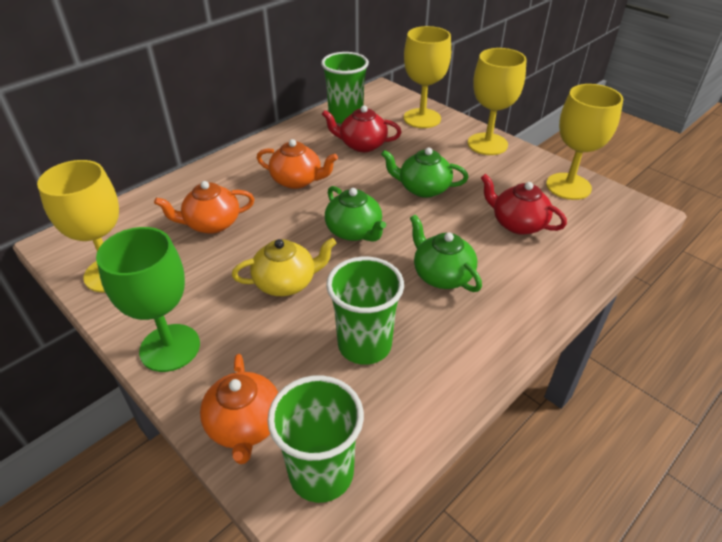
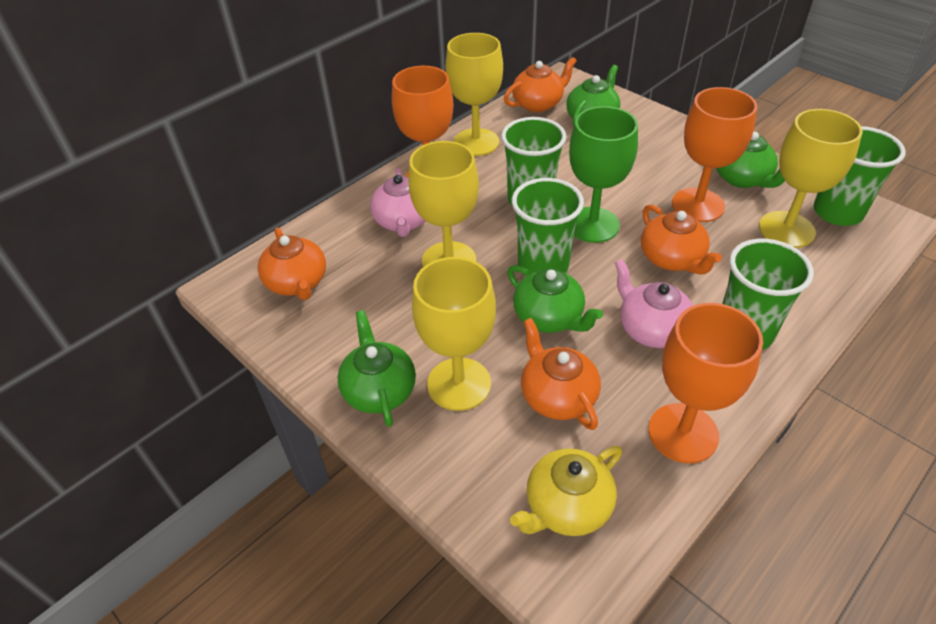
green cup: [267,375,364,503] [321,52,369,124] [326,257,404,365] = 3 -> [501,117,566,207] [512,178,584,276] [722,239,814,350] [814,126,906,226] = 4
green teapot: [325,186,386,242] [381,147,468,198] [410,215,482,292] = 3 -> [337,310,416,427] [507,265,603,333] [566,65,620,126] [716,132,785,188] = 4
orange goblet: none = 0 -> [392,66,453,177] [648,303,763,463] [672,87,757,222] = 3
orange teapot: [154,181,254,234] [200,354,278,464] [257,139,338,189] = 3 -> [258,227,326,300] [504,57,577,112] [521,318,601,430] [641,205,722,275] = 4
pink teapot: none = 0 -> [370,168,425,237] [615,259,693,348] = 2
red teapot: [322,106,401,152] [481,174,567,235] = 2 -> none = 0

